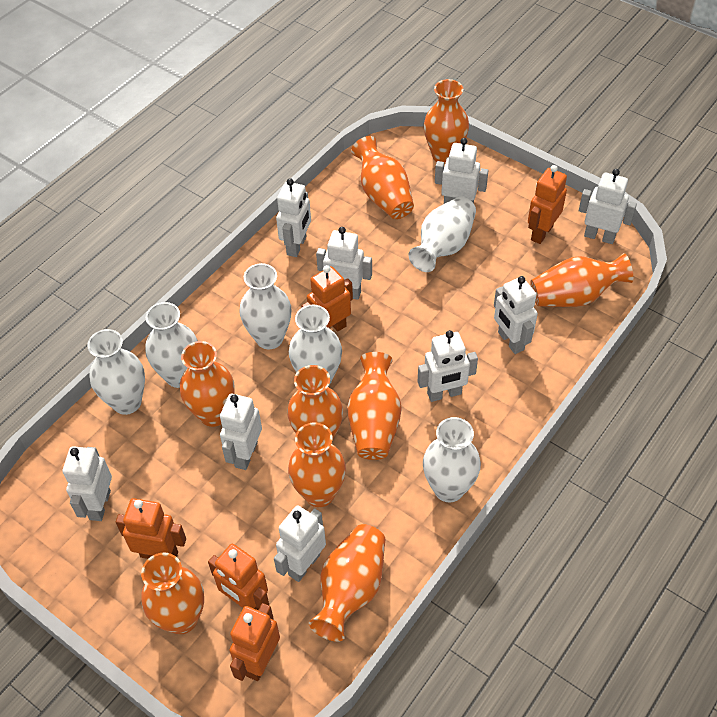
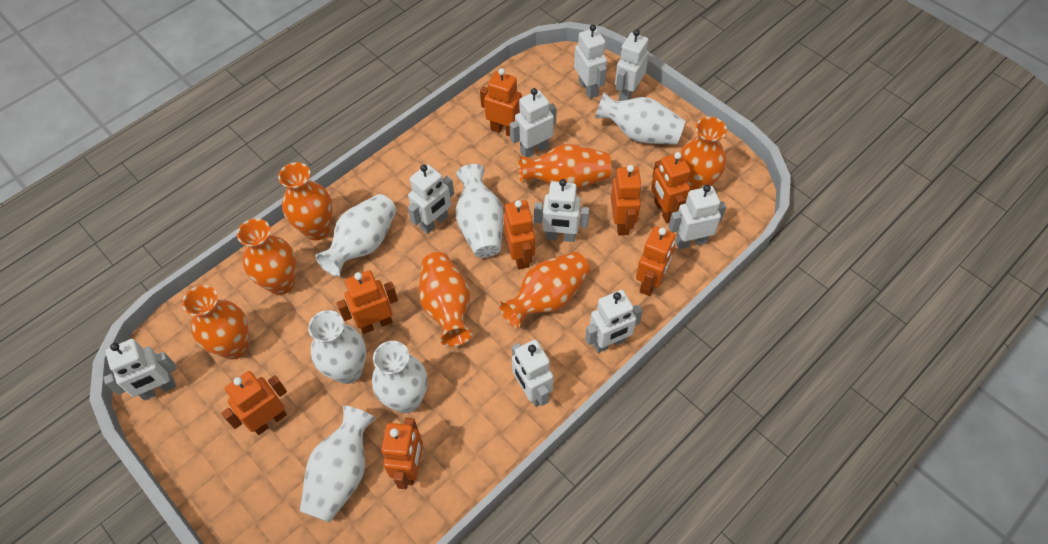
orange robot: [116,498,186,559] [208,544,269,610] [229,603,280,681] [302,265,353,332] [528,165,567,244] = 5 -> [221,371,287,435] [336,271,398,334] [381,418,423,489] [480,68,522,136] [504,200,535,270] [611,165,642,235] [636,226,675,296] [651,152,691,223] = 8
orange vase: [141,552,204,635] [180,341,235,427] [287,365,343,439] [288,422,346,507] [309,524,385,642] [347,352,402,460] [351,136,414,219] [424,79,469,164] [530,253,633,307] = 9 -> [182,285,249,360] [237,218,296,295] [278,162,333,240] [419,252,472,347] [499,252,590,328] [519,144,611,189] [680,117,727,191] = 7

